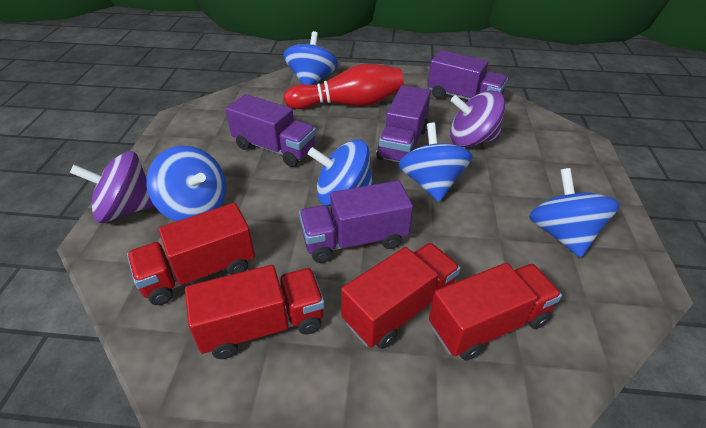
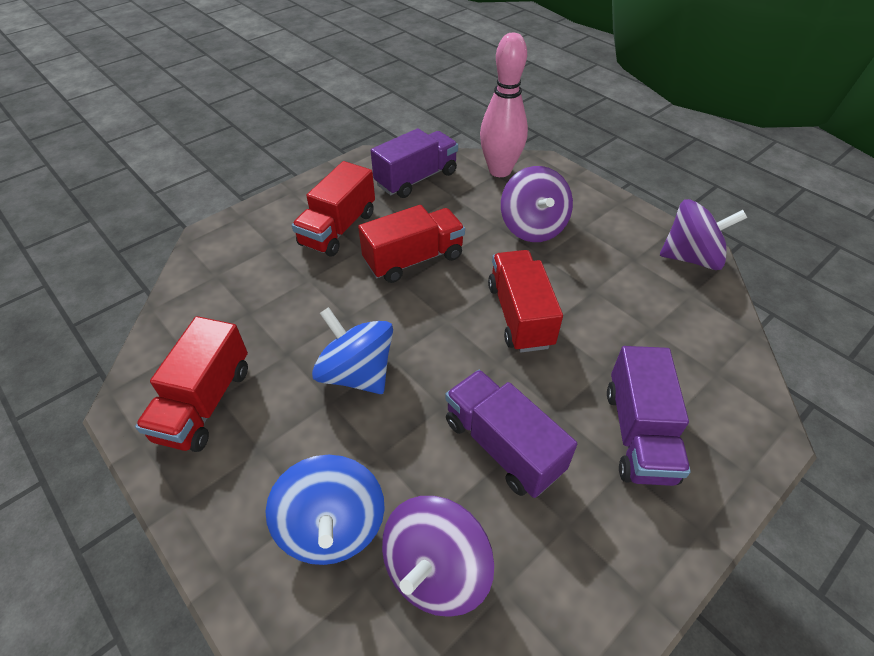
blue spinning top: [146,146,226,221] [283,31,338,85] [308,139,373,206] [398,123,473,202] [529,168,620,258] = 5 -> [266,455,385,565] [312,307,393,394] = 2
pink bowling pin: none = 0 -> [480,32,528,177] = 1
purple spinning top: [70,151,155,223] [450,90,505,147] = 2 -> [382,496,494,617] [501,166,573,242] [660,199,747,270] = 3
purple truck: [226,94,316,167] [299,181,413,263] [376,85,431,162] [428,50,508,100] = 4 -> [371,128,458,198] [445,370,577,498] [607,346,691,486] = 3
red bowling pin: [284,64,404,109] = 1 -> none = 0

